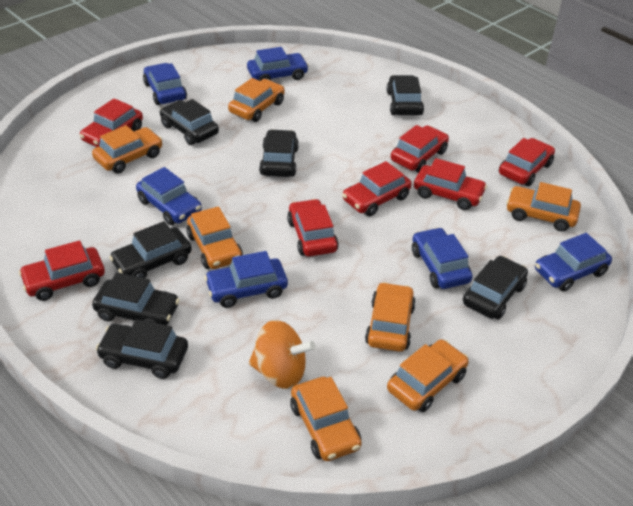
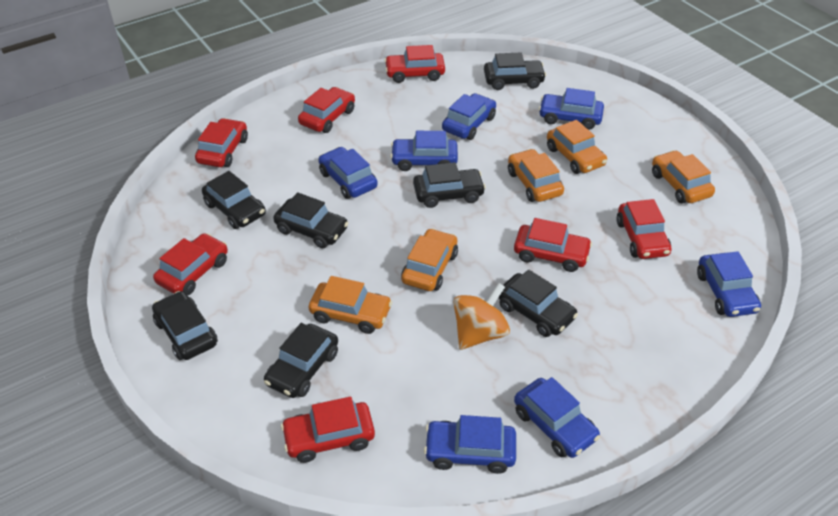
blue car: [136,167,202,225] [143,63,187,105] [204,251,288,308] [247,47,309,81] [412,227,473,289] [535,233,612,292] = 6 -> [318,147,378,199] [390,131,458,171] [424,415,516,474] [442,93,496,140] [514,377,600,458] [539,88,604,130] [697,251,761,317] = 7
orange car: [92,125,163,174] [186,206,243,269] [228,78,285,122] [290,377,362,461] [365,282,416,352] [387,339,469,412] [506,182,581,232] = 7 -> [309,276,392,334] [401,228,458,291] [508,149,564,202] [547,120,607,174] [652,150,715,204] = 5

